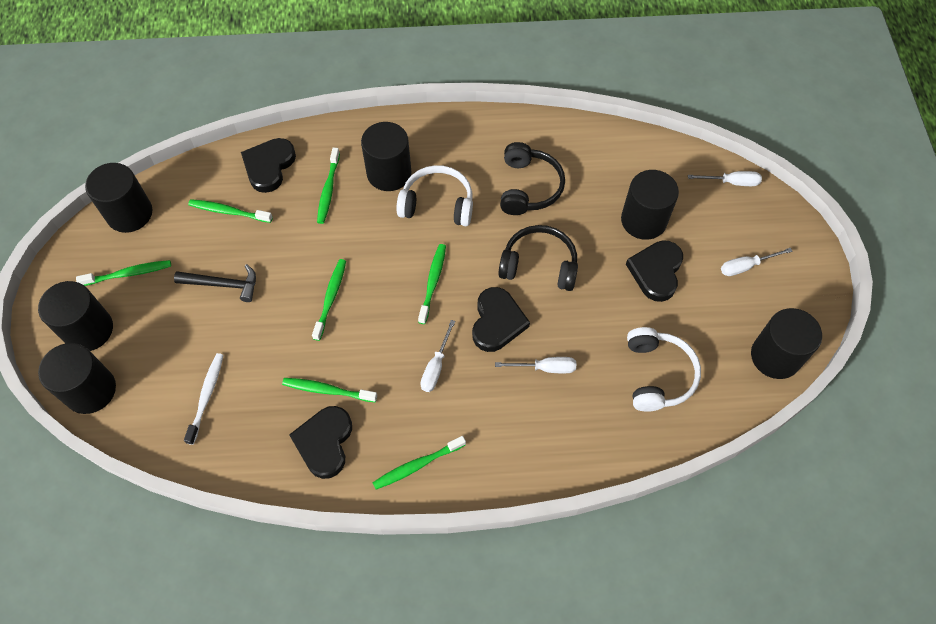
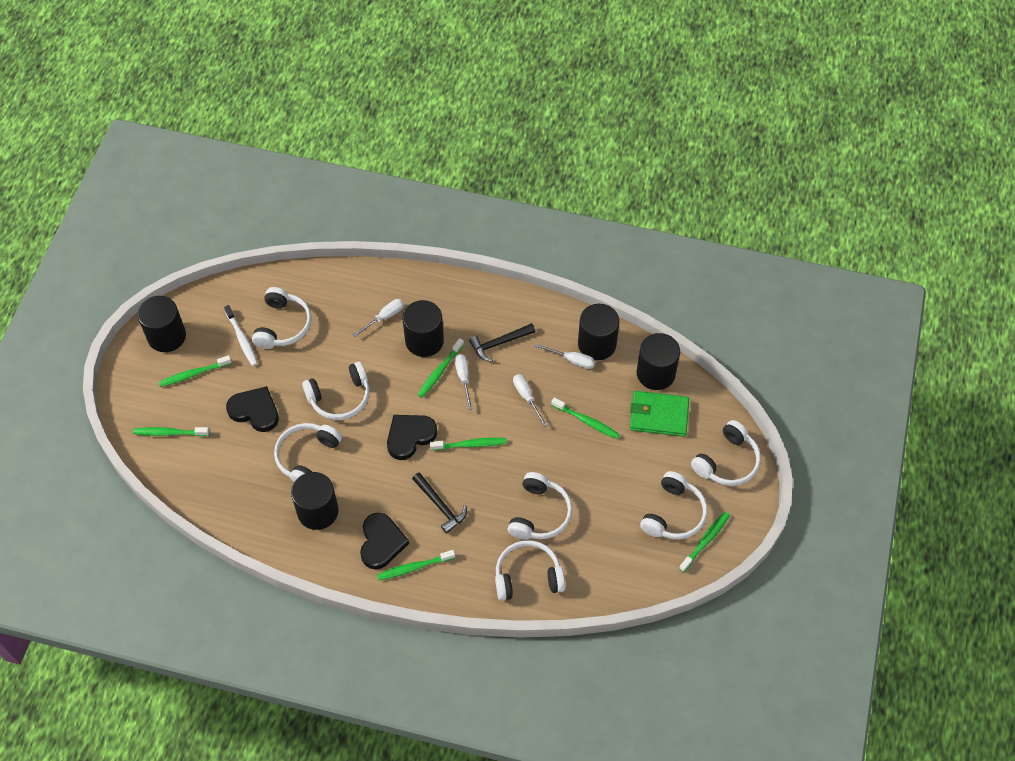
black cylinder: [38,281,113,351] [38,343,116,414] [85,163,153,233] [361,122,412,191] [621,170,679,240] [751,308,822,379] = 6 -> [137,296,186,352] [291,472,339,530] [402,300,444,357] [578,304,619,360] [637,333,680,390] = 5
black hammer: [174,264,256,302] = 1 -> [412,472,467,534] [469,323,535,361] = 2
black headphones: [498,225,578,291] [500,142,565,215] = 2 -> none = 0
black heart: [241,138,296,193] [289,406,352,479] [472,287,530,352] [626,240,683,302] = 4 -> [226,386,279,432] [360,513,409,569] [387,415,437,460] = 3
green wallet: none = 0 -> [630,391,689,437] = 1
white headphones: [396,165,473,226] [627,327,701,412] = 2 -> [252,287,312,349] [274,423,342,482] [302,362,370,420] [495,540,565,601] [508,472,572,540] [640,471,707,540] [691,420,761,486] = 7

